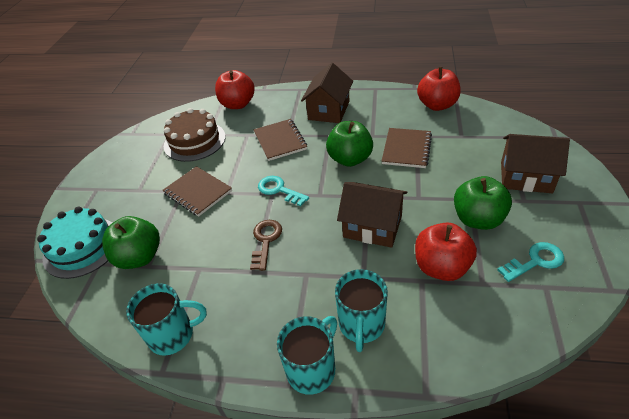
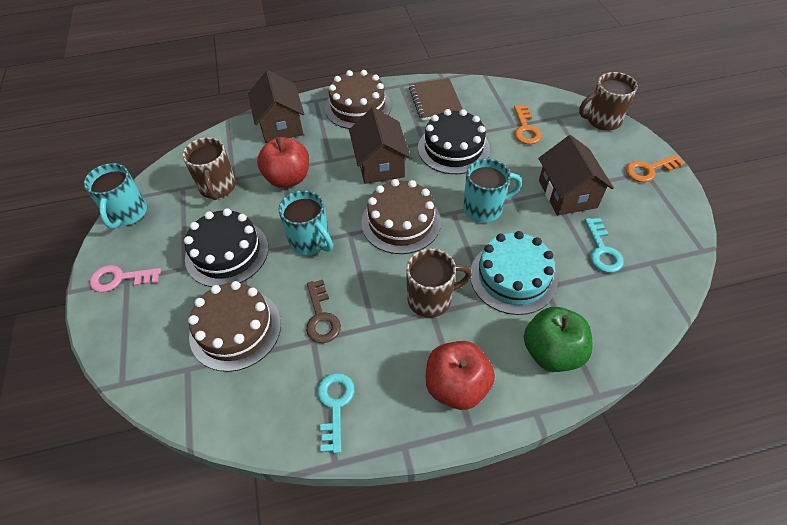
black cake: none = 0 -> [184,208,268,287] [418,109,490,174] = 2
brown cake: [164,108,225,162] = 1 -> [188,281,281,372] [325,70,391,129] [361,179,441,254] = 3
brown mug: none = 0 -> [182,137,236,200] [406,248,472,318] [579,72,638,131] = 3
brown notebook: [163,166,232,217] [254,119,307,161] [382,128,432,168] = 3 -> [409,78,463,120] = 1
green apple: [102,216,160,269] [326,121,373,167] [454,176,512,230] = 3 -> [524,307,593,372] = 1
orange key: none = 0 -> [514,105,542,144] [626,154,685,182] = 2
pink key: none = 0 -> [90,265,161,292] = 1
red apple: [215,70,255,109] [415,222,477,281] [417,67,461,111] = 3 -> [257,137,309,188] [426,341,495,410] = 2

